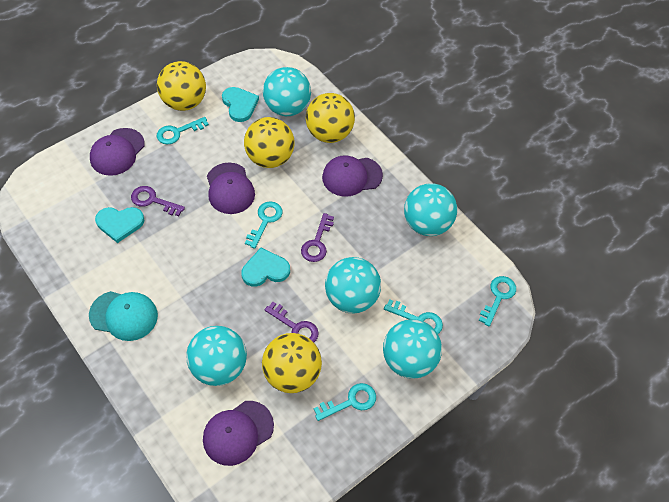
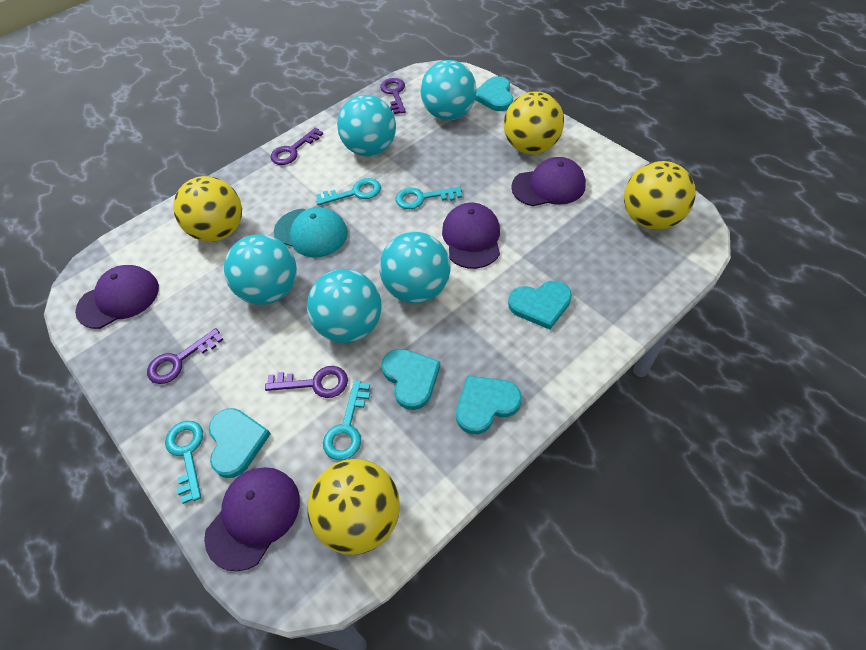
purple key: [131,186,185,216] [265,302,319,342] [301,213,334,262] = 3 -> [147,328,223,384] [265,366,348,398] [271,128,323,165] [380,78,406,114] = 4
turquoise heart: [95,207,144,243] [222,87,259,122] [241,248,290,287] = 3 -> [209,408,271,478] [381,349,440,410] [456,376,522,434] [475,76,513,111] [508,281,572,330] = 5
turquoise key: [156,117,209,145] [245,201,283,249] [314,383,376,421] [384,299,443,334] [479,276,516,326] = 5 -> [165,421,203,504] [316,178,381,205] [323,380,370,460] [396,187,462,209] = 4

